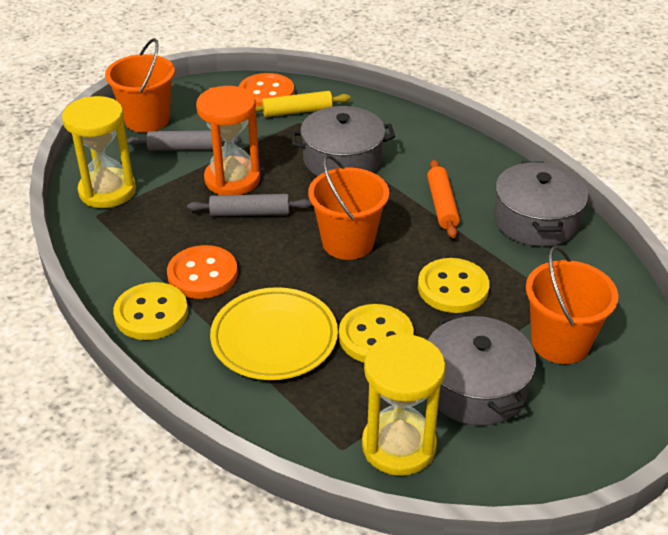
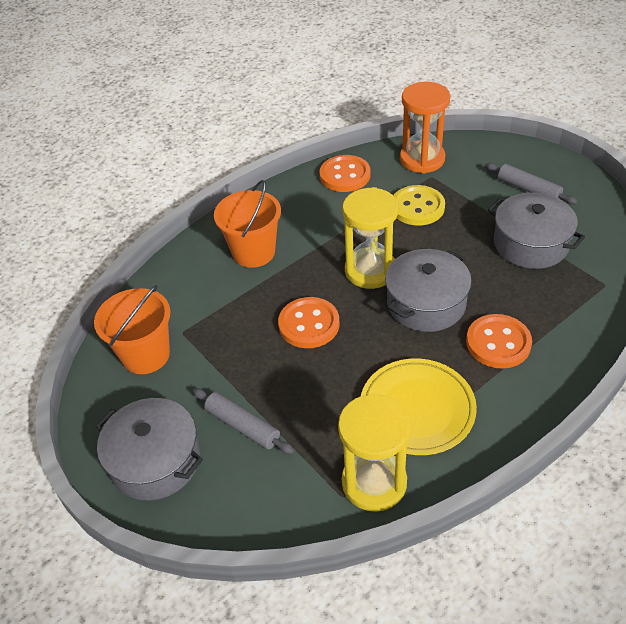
orange bucket: [105,38,175,133] [308,155,389,260] [526,246,618,364] = 3 -> [94,285,170,374] [214,180,281,268] = 2
orange button: [167,245,238,299] [239,73,294,106] = 2 -> [278,297,340,348] [319,155,370,192] [466,314,532,369] = 3
orange rolling pin: [427,160,460,238] = 1 -> none = 0
yellow button: [113,282,188,340] [339,304,414,362] [418,258,489,313] = 3 -> [393,185,445,225] = 1
yellow rolling pin: [256,91,350,117] = 1 -> none = 0

